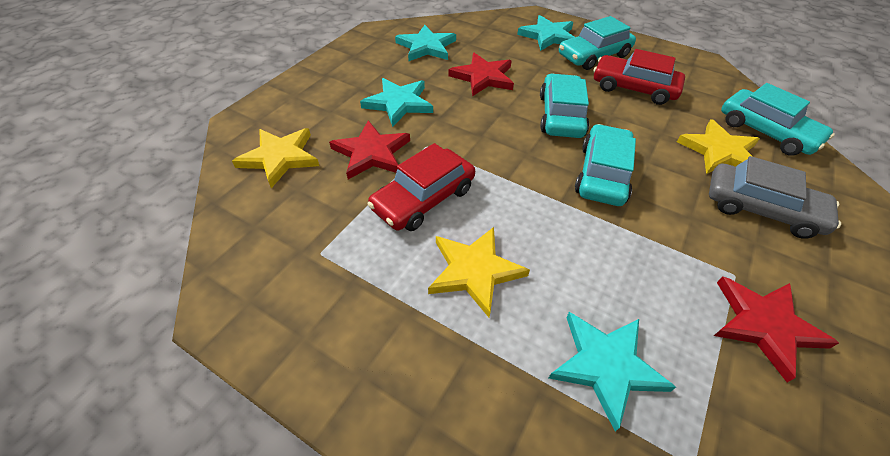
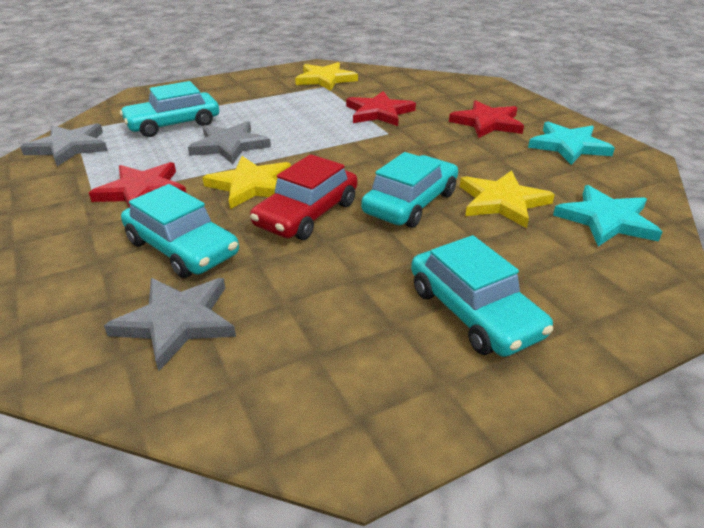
grey car: [709,156,841,239] = 1 -> none = 0
grey star: none = 0 -> [20,123,108,167] [104,278,236,371] [188,121,271,164] = 3
red car: [368,143,475,231] [593,49,685,105] = 2 -> [250,154,357,240] = 1
turquoise star: [360,78,433,127] [395,24,456,61] [517,15,574,51] [549,312,676,431] = 4 -> [528,121,615,165] [553,185,662,246] = 2

